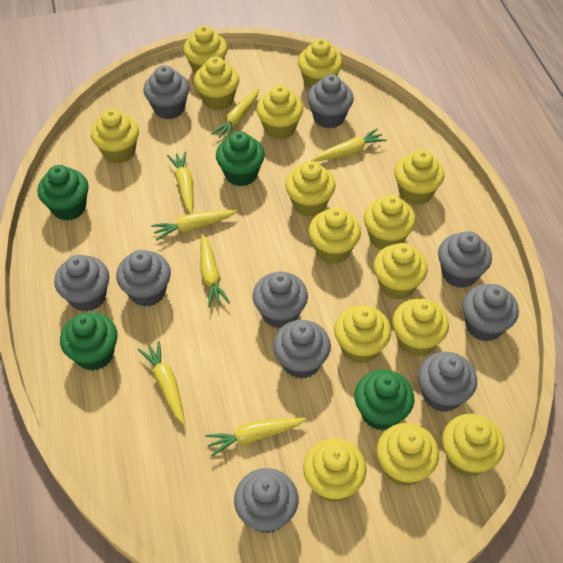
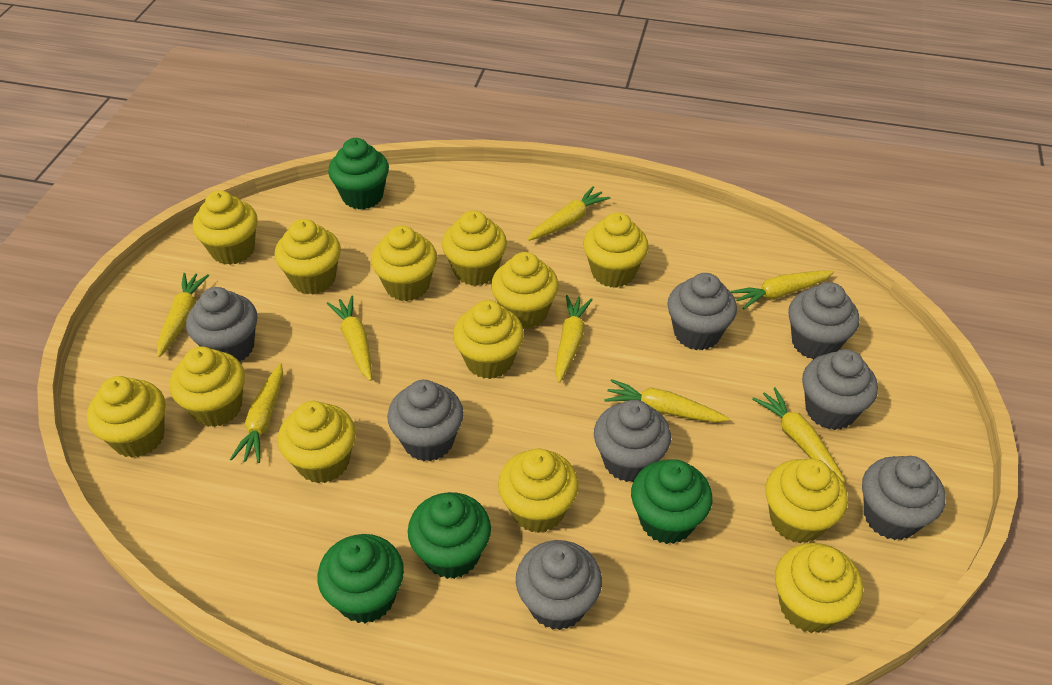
grey cupcake: [54,255,109,312] [116,250,171,307] [143,65,189,119] [234,468,299,533] [253,271,308,328] [273,320,331,379] [307,74,354,129] [418,352,477,412] [438,231,492,288] [462,284,519,342] = 10 -> [186,287,258,362] [387,380,464,461] [516,540,602,630] [594,400,671,482] [667,273,737,350] [788,282,859,359] [802,349,878,430] [862,456,945,540] = 8
yellow carrot: [138,341,185,424] [151,210,237,241] [167,151,194,214] [200,234,230,308] [205,418,306,457] [211,89,259,138] [311,128,387,161] = 7 -> [157,273,209,357] [230,363,283,463] [327,296,372,381] [528,187,610,241] [555,295,593,383] [604,379,730,422] [730,271,834,310] [752,387,846,484] = 8
yellow cupcake: [91,109,139,164] [183,26,228,74] [194,57,239,111] [256,85,303,140] [285,161,335,217] [298,39,343,89] [303,438,366,502] [308,207,361,264] [334,305,391,364] [364,195,416,250] [374,243,428,300] [376,423,439,486] [392,298,449,357] [395,150,444,205] [442,414,505,477] = 15 -> [87,376,165,458] [169,346,245,427] [193,190,258,265] [275,219,341,294] [278,401,356,483] [371,225,437,301] [442,211,507,286] [453,300,524,379] [491,252,559,329] [498,448,579,533] [583,212,649,288] [765,459,848,543] [775,543,863,633] = 13

